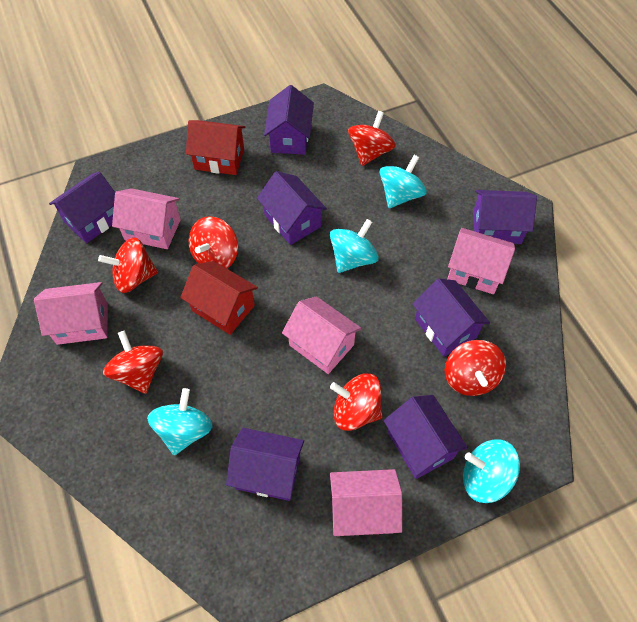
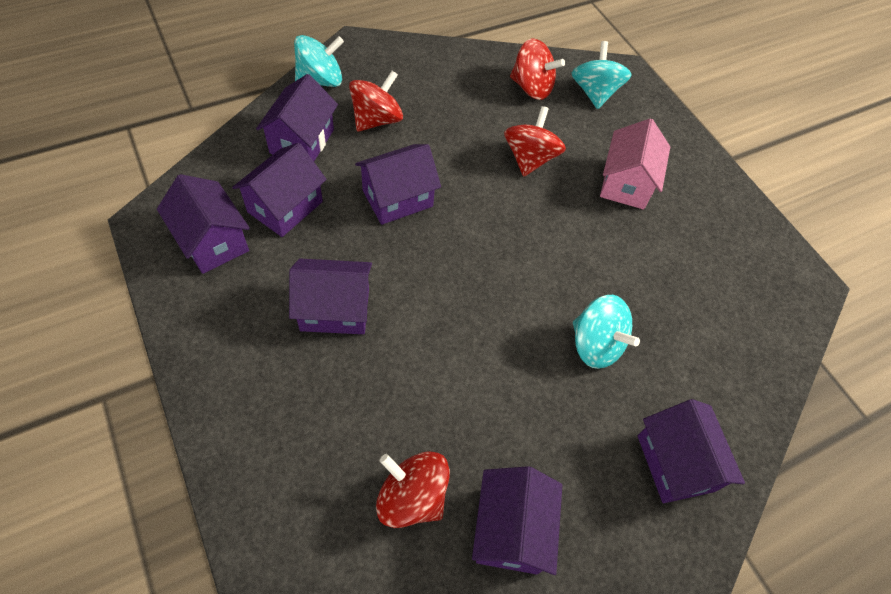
pink house: [34,282,108,345] [112,188,181,249] [282,296,362,374] [330,469,402,536] [447,228,515,294] = 5 -> [600,118,670,209] = 1
red house: [180,261,258,335] [186,120,245,175] = 2 -> none = 0
red spinning top: [98,238,158,293] [103,331,163,394] [189,216,238,268] [330,373,382,431] [348,111,396,166] [445,340,506,396] = 6 -> [349,71,403,132] [376,451,450,528] [504,106,566,176] [510,39,565,100] = 4
turquoise spinning top: [147,388,212,455] [330,219,379,273] [380,155,427,208] [463,439,520,503] = 4 -> [294,35,344,87] [572,41,632,109] [573,295,640,369] = 3

